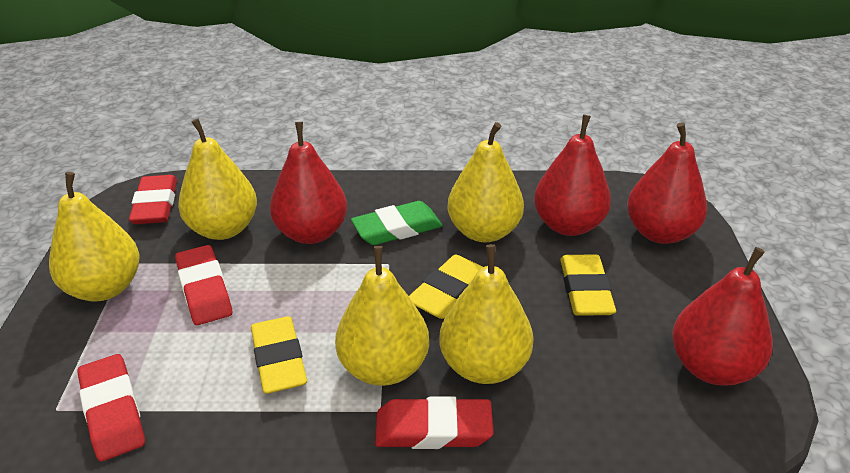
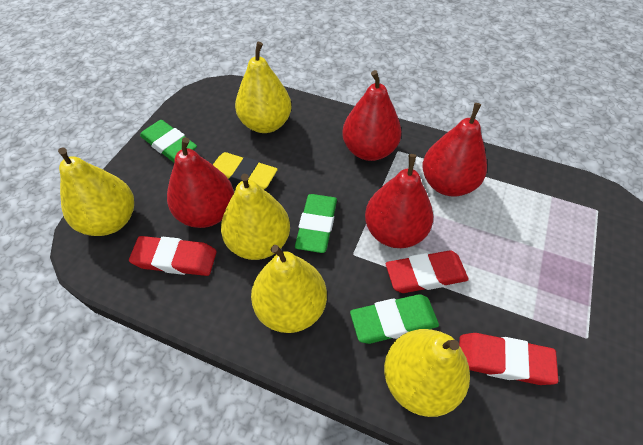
green eraser: [351,201,443,245] = 1 -> [140,120,197,162] [295,194,337,253] [350,294,439,344] = 3
red eraser: [77,354,145,461] [129,175,177,224] [175,245,232,325] [375,396,494,449] = 4 -> [129,236,217,276] [386,250,469,293] [459,333,559,385] = 3
yellow eraser: [251,316,307,394] [409,255,483,319] [560,254,616,316] = 3 -> [213,152,278,190] = 1

